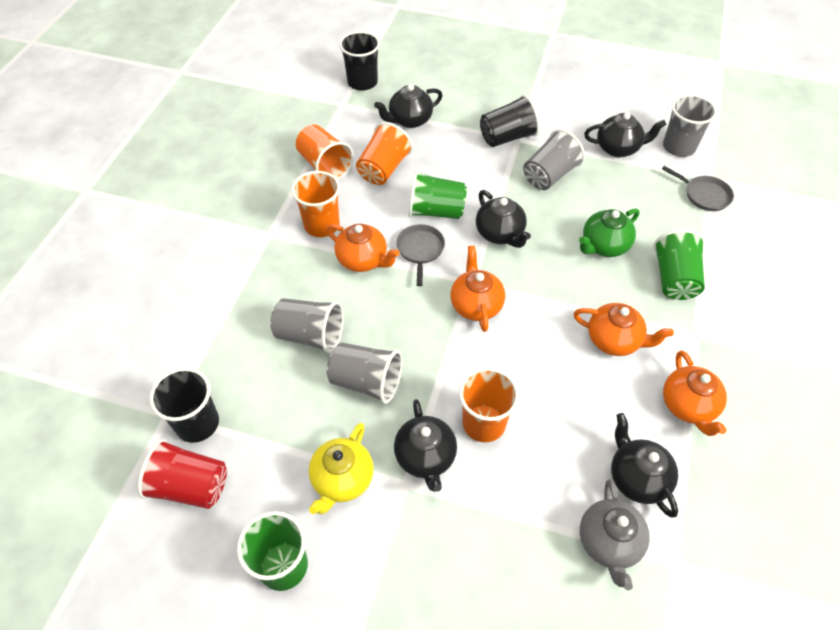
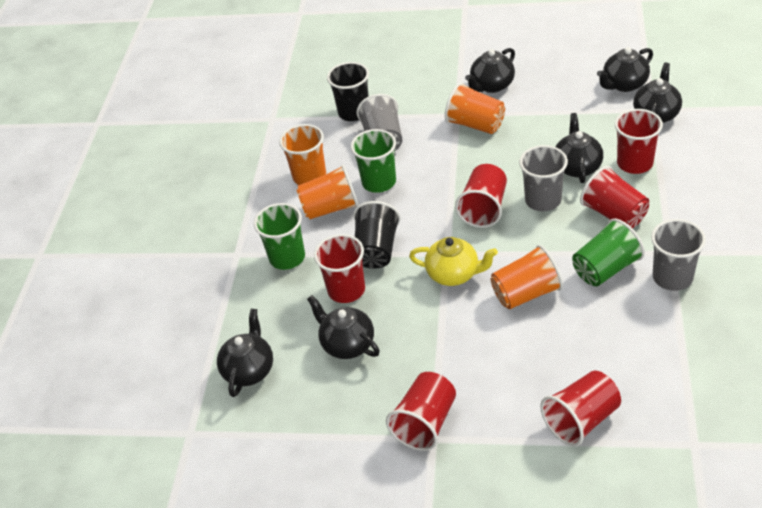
black cup: [149,368,219,443] [339,31,380,91] [480,95,540,147] = 3 -> [327,62,369,121] [354,201,401,269] = 2
black teapot: [374,84,442,128] [394,399,457,492] [476,190,531,248] [584,112,666,157] [611,413,678,518] = 5 -> [217,309,273,397] [307,295,380,359] [465,48,515,93] [556,113,603,183] [597,47,653,92] [633,63,682,123] = 6
green teapot: [579,208,640,257] = 1 -> none = 0
grey cup: [270,298,344,353] [327,343,403,404] [523,129,585,190] [663,94,717,157] = 4 -> [357,94,402,151] [519,145,568,211] [651,219,706,291] = 3
grey pan: [396,224,445,286] [662,166,734,211] = 2 -> none = 0
grey teapot: [580,479,650,590] = 1 -> none = 0
orange teapot: [326,224,399,272] [450,246,505,332] [574,303,674,356] [663,350,727,436] = 4 -> none = 0
red cup: [137,439,227,509] = 1 -> [314,234,365,303] [386,372,456,451] [455,164,507,228] [540,370,621,446] [580,166,649,228] [615,109,663,174] = 6

